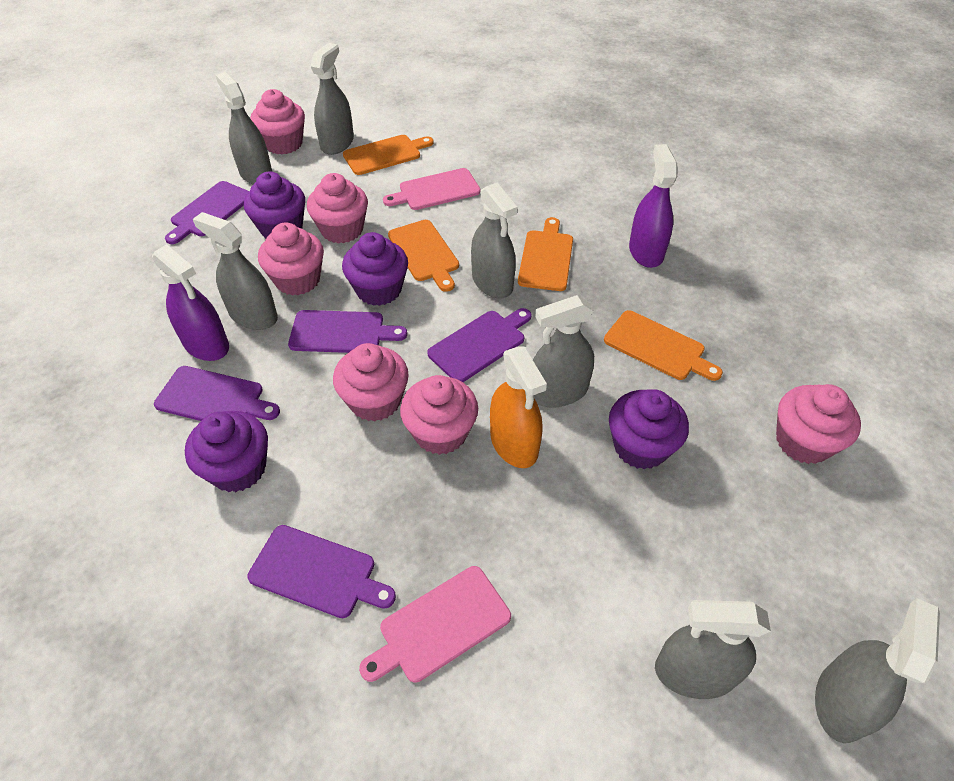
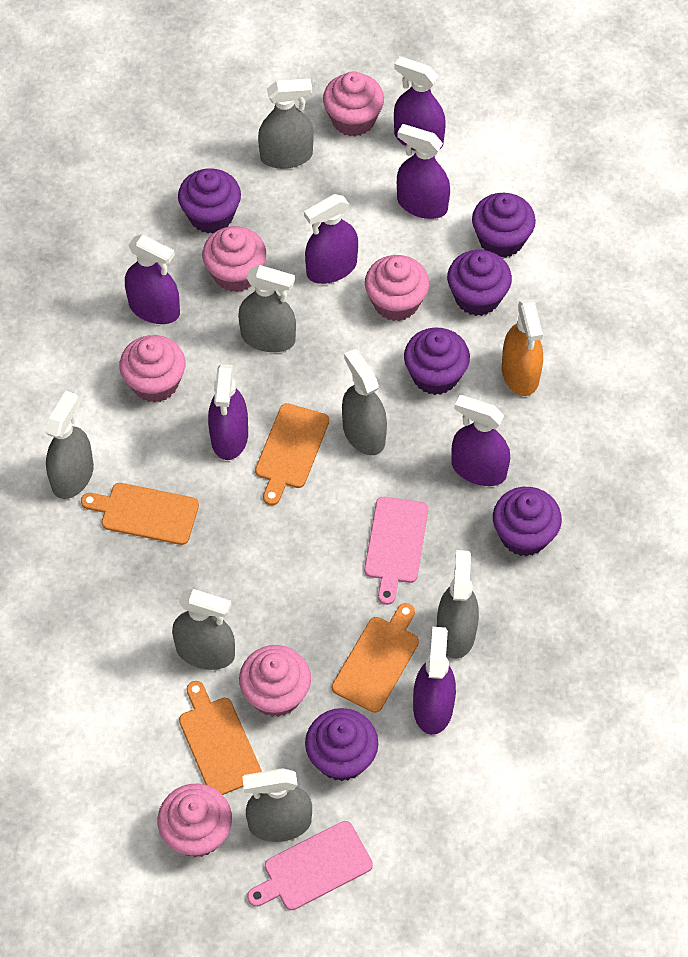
purple cupcake: [185,411,268,492] [244,171,305,238] [342,232,408,306] [609,389,689,469] = 4 -> [178,168,241,234] [305,708,378,781] [404,327,470,395] [447,250,512,316] [472,193,536,258] [493,487,562,556] = 6
purple cutting board: [154,366,280,421] [165,181,249,244] [247,525,396,618] [288,310,407,353] [427,308,532,382] = 5 -> none = 0
purple spray bottle: [152,244,229,361] [629,144,677,268] = 2 -> [125,234,180,324] [208,364,248,460] [304,194,358,284] [394,56,446,151] [397,124,450,219] [413,627,456,735] [451,395,510,486] = 7

